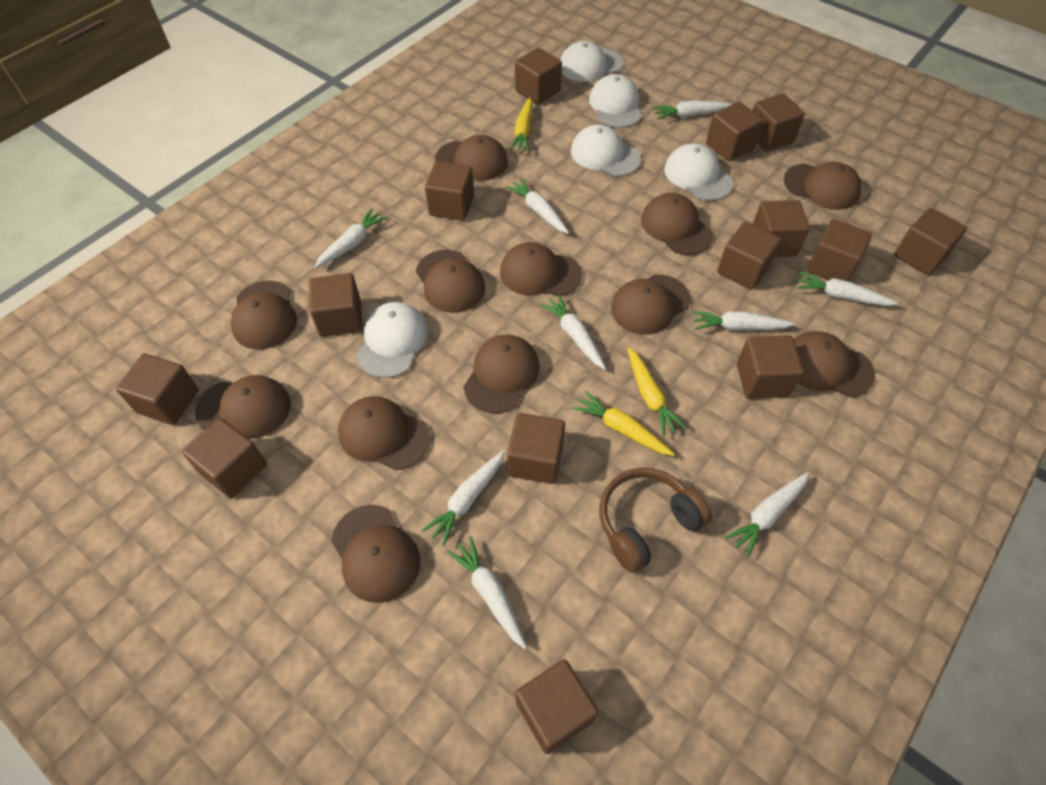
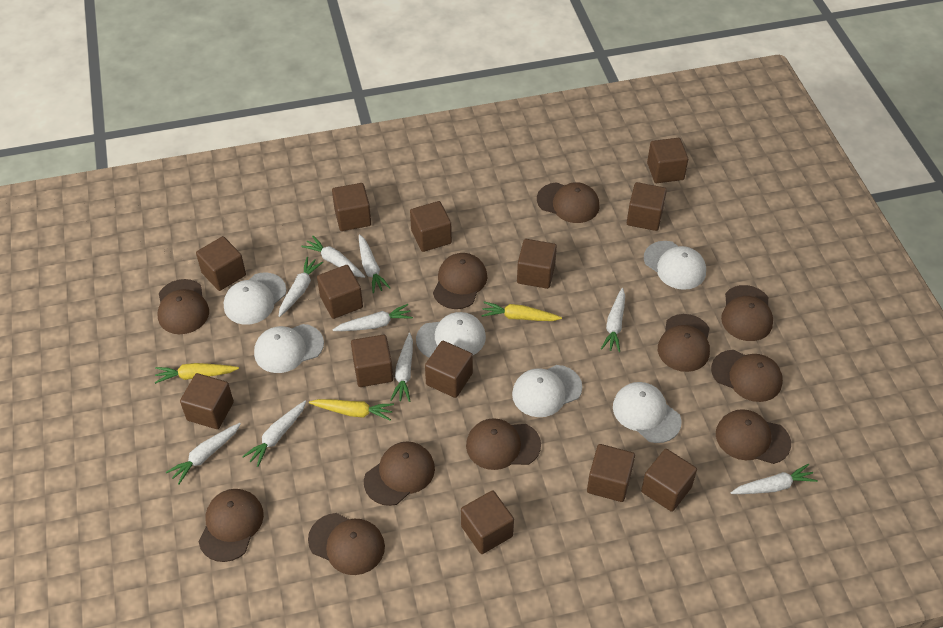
brown cap: [195,375,291,439] [231,280,297,350] [331,505,420,603] [338,396,430,470] [416,250,485,313] [435,135,508,181] [464,335,539,413] [500,242,582,296] [611,274,691,335] [641,193,713,255] [784,162,862,210] [793,331,875,397] = 12 -> [158,279,209,334] [199,489,264,562] [308,513,385,575] [364,441,435,506] [433,253,487,309] [466,418,541,470] [537,182,600,223] [658,314,710,372] [711,350,783,402] [716,409,791,464] [721,285,773,341] = 11
brown cube: [116,353,199,425] [182,418,267,499] [309,273,363,337] [425,162,474,220] [507,413,565,484] [515,48,562,105] [516,659,598,754] [706,102,764,162] [717,222,781,290] [737,335,803,399] [752,200,810,257] [753,94,805,152] [807,219,872,281] [894,208,967,275] = 14 -> [180,373,234,429] [196,236,246,291] [317,265,363,319] [332,183,371,231] [351,335,393,387] [410,201,452,252] [425,341,473,398] [461,490,514,554] [517,239,557,289] [587,444,635,502] [627,182,667,231] [641,449,697,512] [647,138,688,183] = 13
brown headphones: [599,468,712,573] = 1 -> none = 0
white cap: [357,302,429,378] [560,41,623,82] [571,125,641,176] [589,74,642,128] [664,143,733,201] = 5 -> [224,273,286,325] [254,324,324,373] [416,312,486,358] [512,365,582,417] [613,382,682,443] [644,241,706,290] = 6

